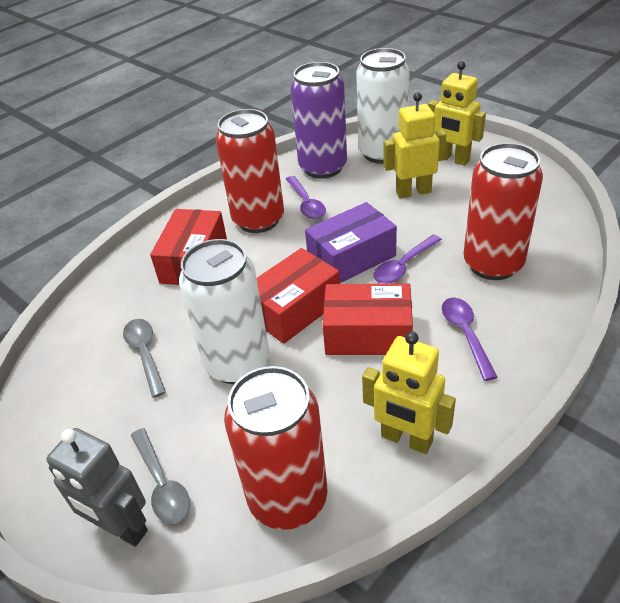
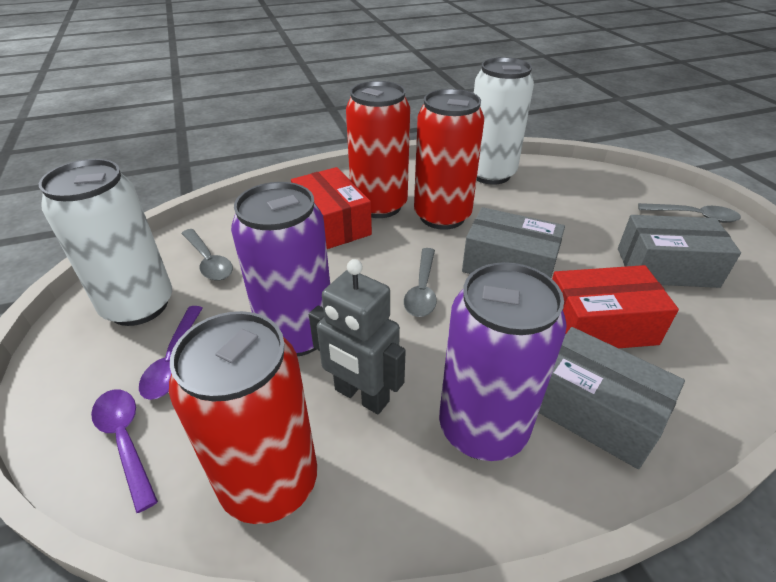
grey box: none = 0 -> [462,207,565,278] [539,327,685,469] [618,215,741,288] = 3
grey spoon: [123,319,166,398] [131,428,190,524] = 2 -> [181,229,233,281] [404,248,437,317] [638,203,741,223] = 3
purple box: [305,202,397,283] = 1 -> none = 0
purple can: [291,62,347,178] = 1 -> [231,182,330,356] [439,262,567,461] = 2
purple spoon: [286,176,326,219] [373,235,442,284] [442,298,497,381] = 3 -> [91,389,158,513] [139,306,203,400] = 2
red box: [150,209,227,285] [257,248,340,344] [323,283,413,355] = 3 -> [291,167,372,249] [552,265,679,348] = 2
yellow robot: [362,331,456,454] [383,92,446,198] [428,61,486,166] = 3 -> none = 0

